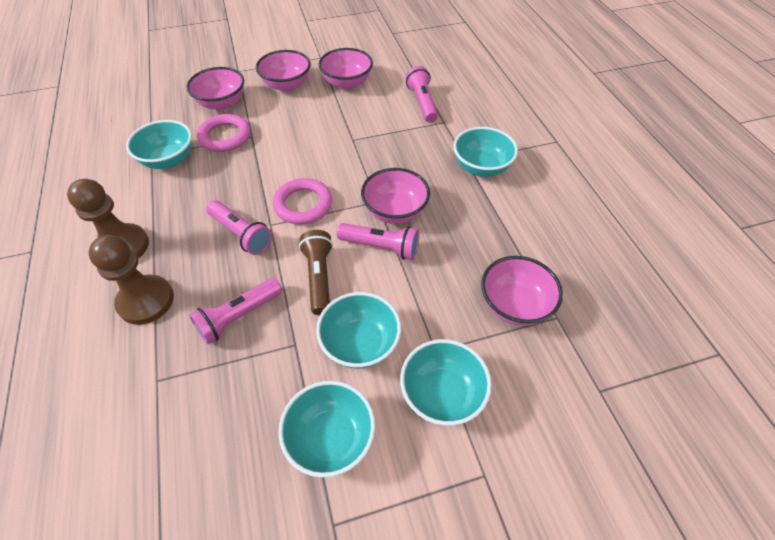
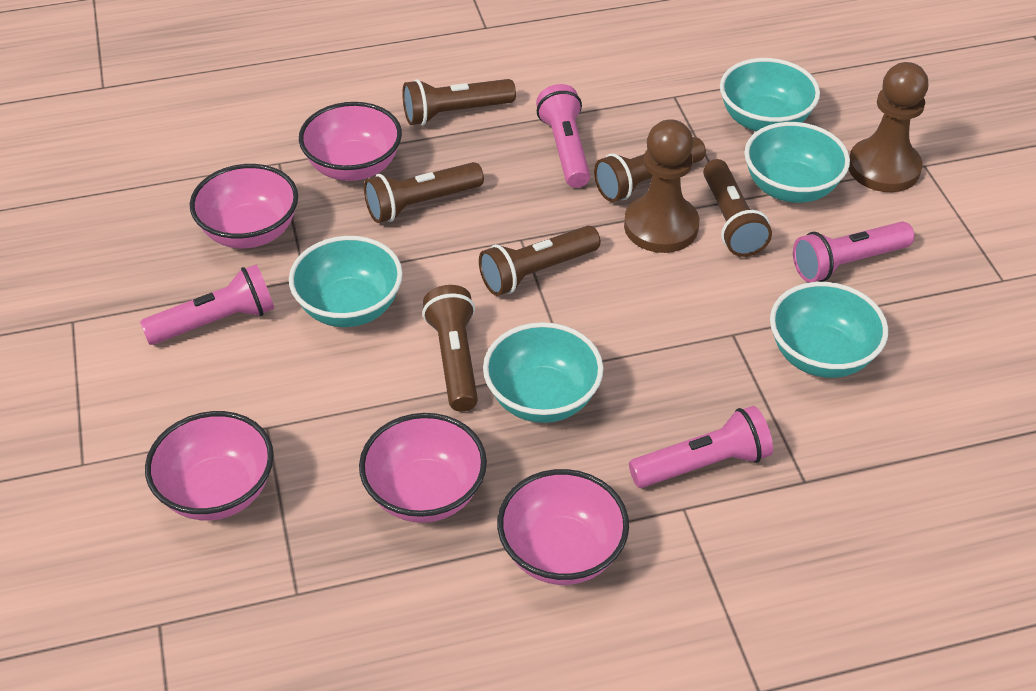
brown flashlight: [299,230,333,315] = 1 -> [364,162,484,223] [402,79,516,125] [422,285,478,412] [479,226,601,296] [594,137,706,202] [703,159,772,257] = 6
pink ring: [197,114,250,152] [273,178,332,224] = 2 -> none = 0

